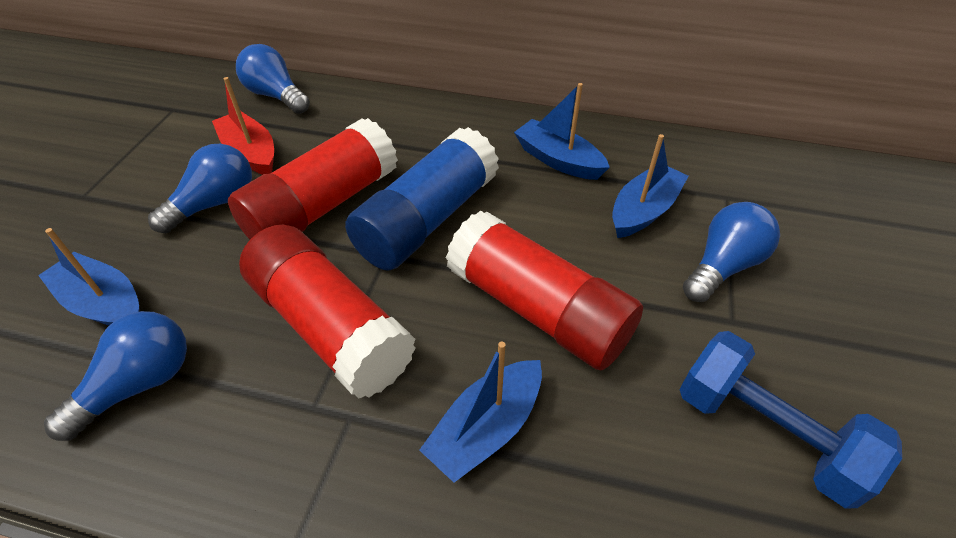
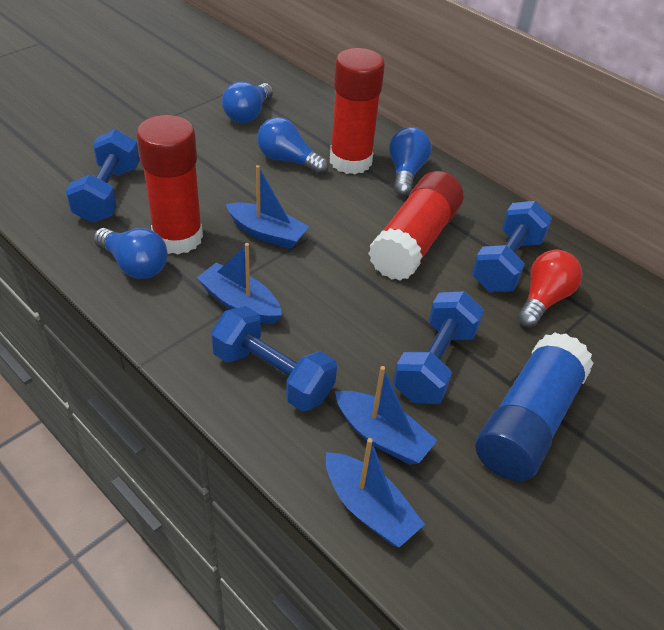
blue dumbbell: [680,331,902,508] = 1 -> [66,129,140,223] [211,306,337,411] [393,291,484,404] [472,201,552,292] = 4
red boat: [212,77,274,175] = 1 -> none = 0
red light bulb: none = 0 -> [517,250,582,328] = 1

